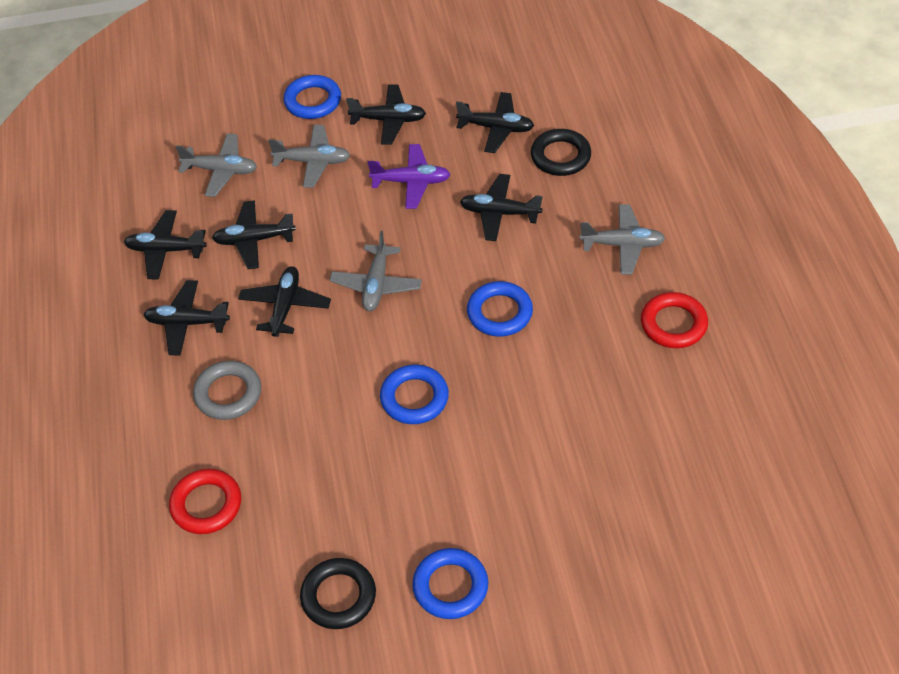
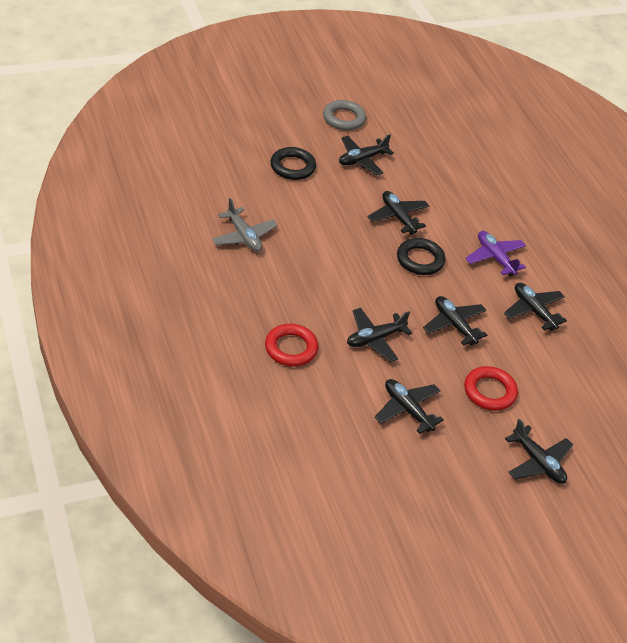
blue ring: [283,75,341,119] [380,365,449,424] [412,548,488,619] [467,281,533,337] = 4 -> none = 0
grey plane: [176,133,257,197] [268,125,350,188] [329,231,422,311] [580,204,666,275] = 4 -> [212,198,277,252] = 1

